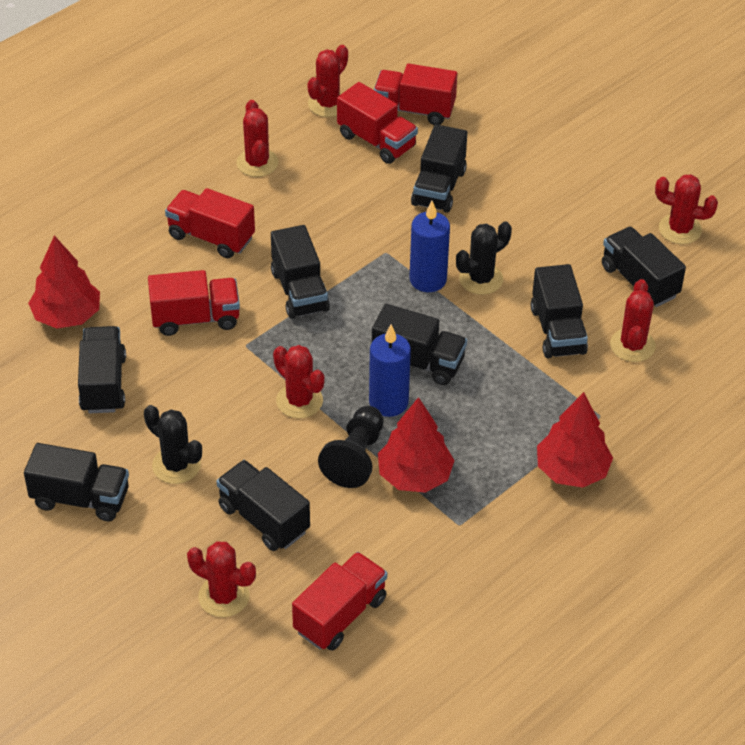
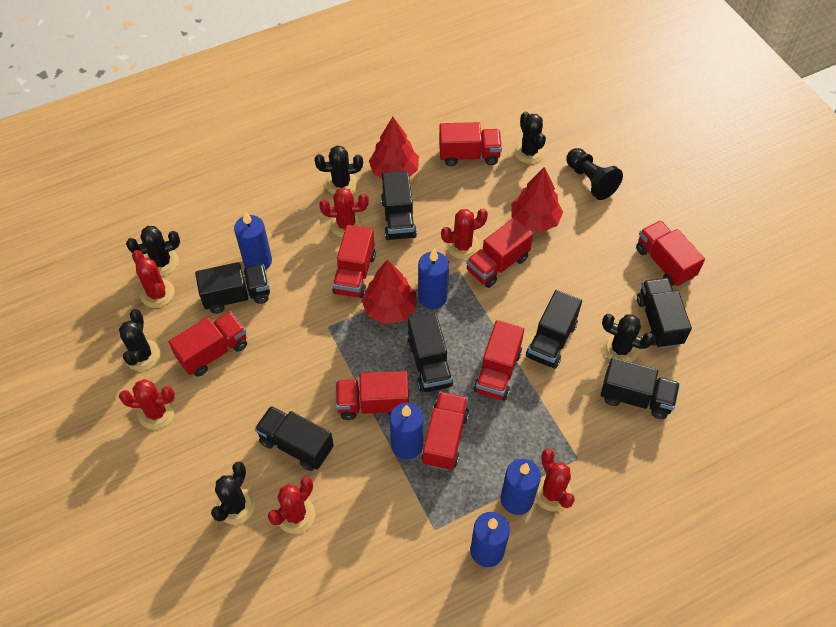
black cactus: [144,405,202,484] [456,221,512,295] = 2 -> [119,309,161,371] [126,226,180,276] [211,461,255,524] [314,146,363,194] [514,112,546,164] [602,314,654,362] = 6
black truck: [24,443,129,521] [78,326,126,413] [217,460,310,551] [271,225,330,319] [372,304,467,385] [411,124,467,213] [531,264,588,358] [602,227,686,307] = 8 -> [195,262,270,314] [255,406,334,471] [381,171,417,240] [407,313,453,393] [526,290,582,369] [601,357,680,419] [637,278,692,348] = 7
blue candle: [369,325,411,417] [409,201,450,292] = 2 -> [234,211,272,270] [390,403,423,459] [418,249,449,309] [470,512,510,567] [501,459,541,515] = 5
red truck: [148,270,240,336] [165,188,255,258] [292,552,387,651] [337,82,418,164] [374,64,457,125] = 5 -> [169,311,247,377] [332,225,376,298] [336,371,409,420] [422,392,469,471] [439,122,502,166] [466,218,533,288] [474,320,524,401] [636,220,705,287] = 8

